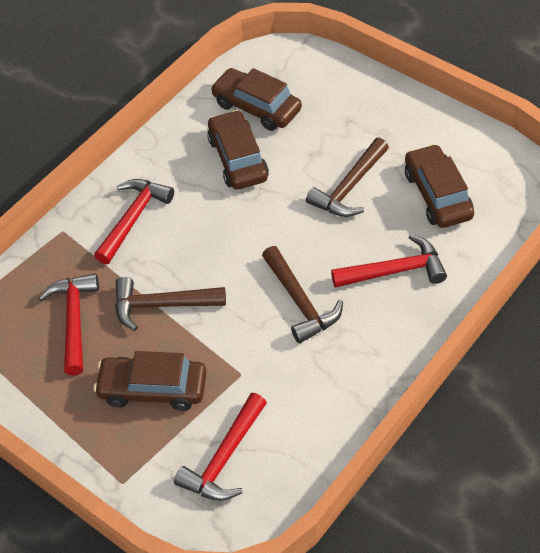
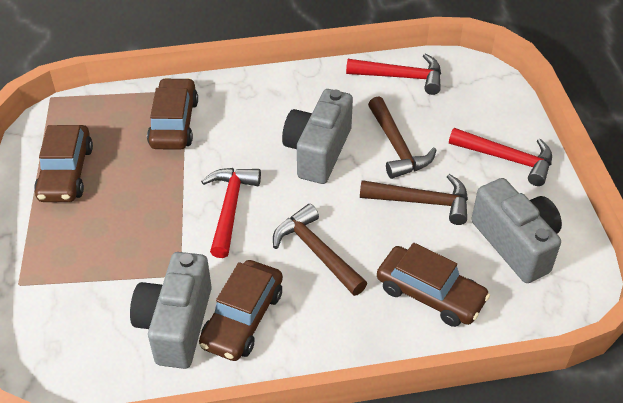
grey camera: none = 0 -> [130,252,212,369] [282,89,353,184] [472,178,562,283] = 3
red hammer: [39,273,99,376] [94,179,174,264] [174,393,267,501] [331,234,447,288] = 4 -> [201,168,261,258] [346,54,441,95] [449,128,552,186] = 3

